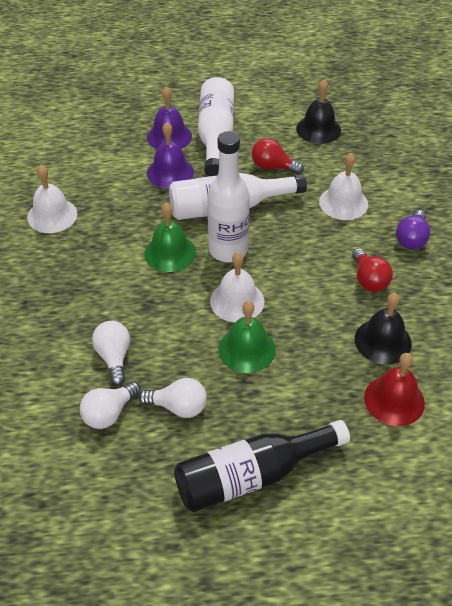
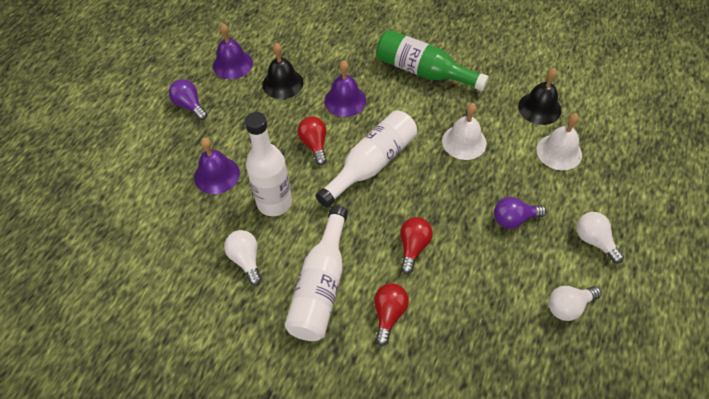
black bottle: [174,420,350,512] = 1 -> none = 0
green bell: [144,203,196,272] [219,301,276,373] = 2 -> none = 0
green bottle: none = 0 -> [376,30,489,91] = 1
purple bell: [147,87,192,149] [147,122,194,189] = 2 -> [194,138,240,194] [213,23,253,79] [324,60,366,117] = 3
purple light bulb: [396,210,430,250] = 1 -> [169,79,208,120] [494,197,546,229] = 2
red bell: [364,353,425,426] = 1 -> none = 0
red light bulb: [252,138,304,174] [352,248,393,292] = 2 -> [297,116,327,165] [374,283,409,346] [400,217,433,274] = 3
white bell: [27,165,77,233] [210,252,264,322] [319,153,368,220] = 3 -> [442,103,487,160] [536,113,582,170] = 2

